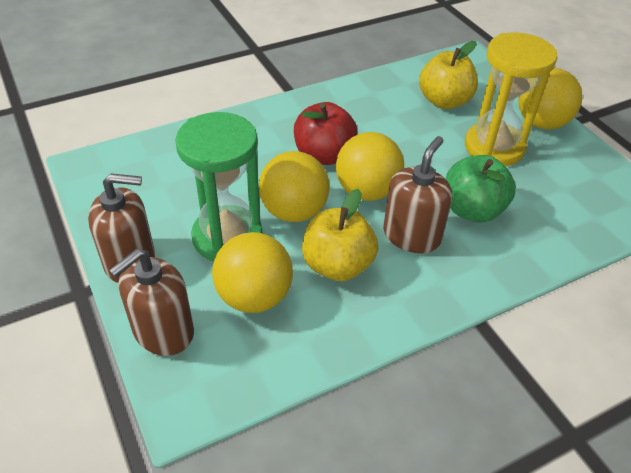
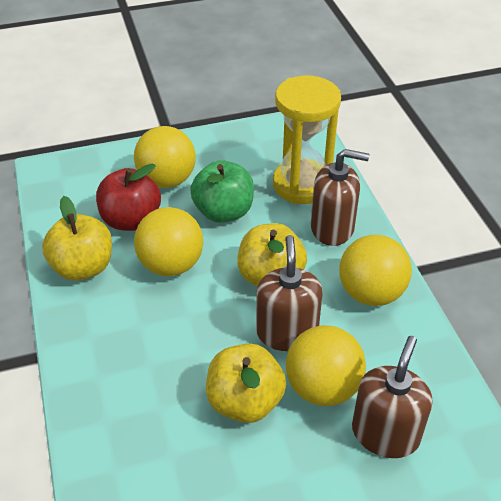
green hourglass: [175,112,262,261] = 1 -> none = 0
yellow apple: [302,189,378,281] [419,41,478,109] = 2 -> [42,196,112,281] [206,344,286,423] [237,223,307,286] = 3

